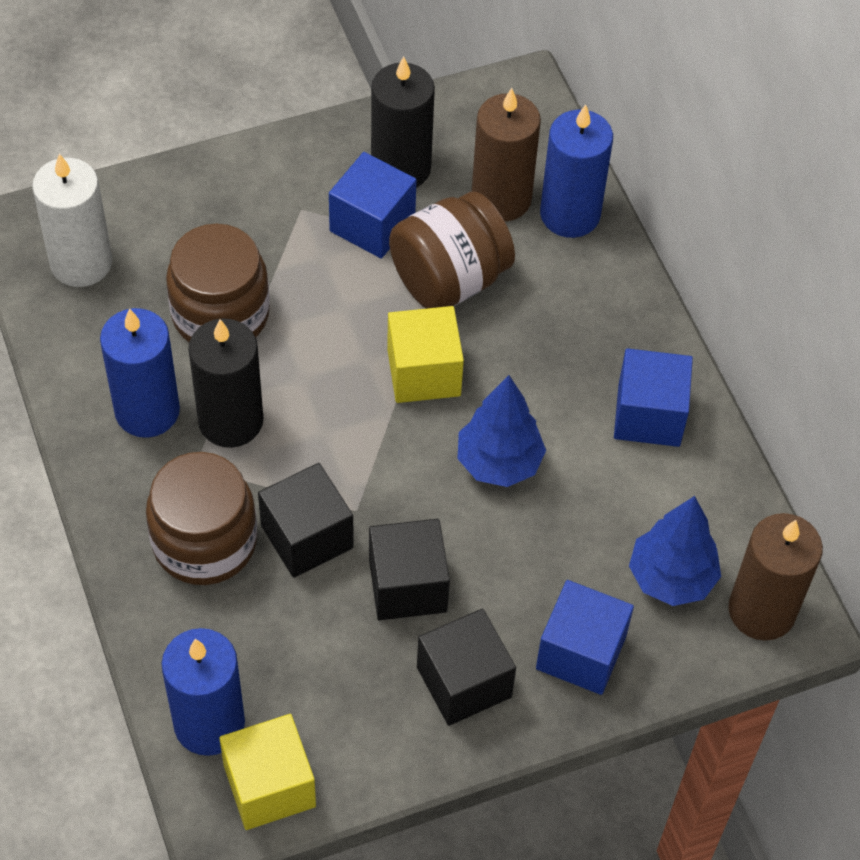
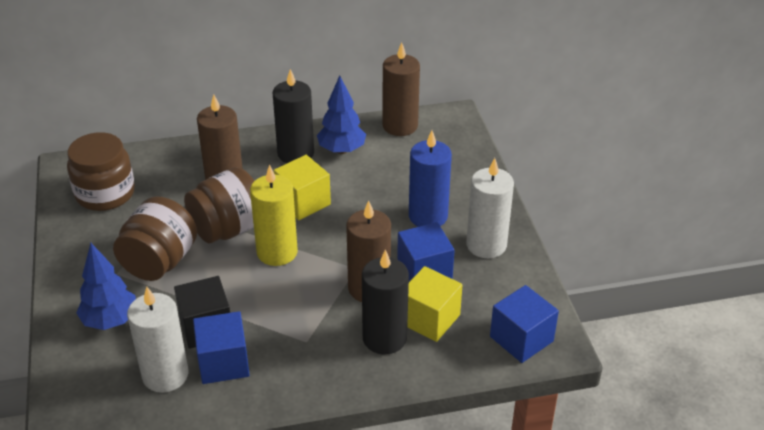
black cube: [258,463,354,578] [369,519,450,620] [417,609,516,726] = 3 -> [174,276,230,349] = 1
blue candle: [100,308,180,438] [161,628,245,756] [540,104,613,238] = 3 -> [409,130,452,227] = 1
brown candle: [472,88,541,222] [728,513,823,641] = 2 -> [197,94,243,180] [346,200,391,302] [382,42,420,136] = 3
white candle: [32,154,112,287] = 1 -> [127,287,188,393] [466,158,514,258] = 2
yellow candle: none = 0 -> [250,164,298,266] = 1

